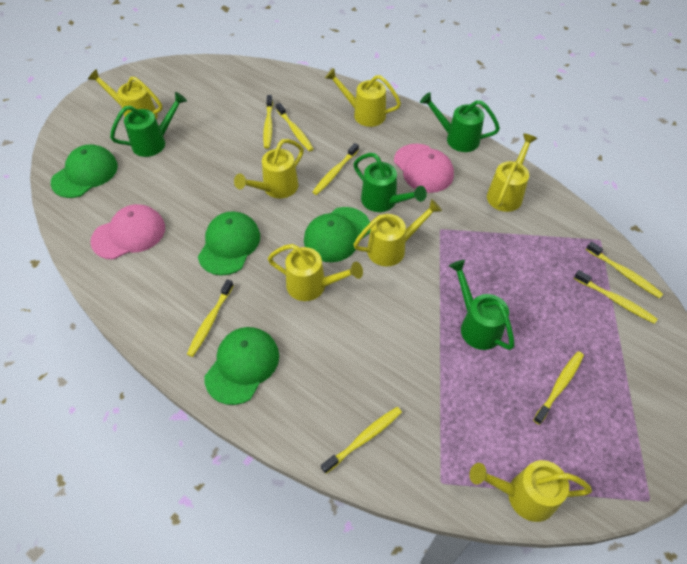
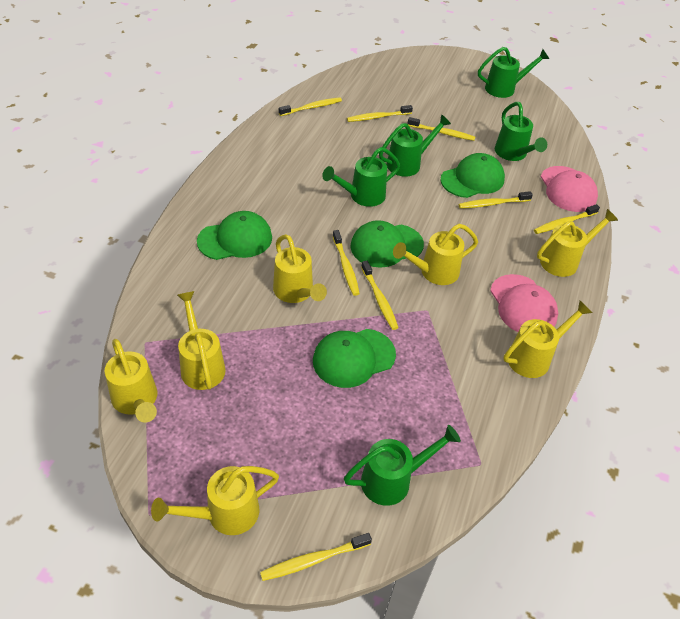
green watering can: [110,92,187,157] [354,153,427,212] [420,92,500,152] [449,260,514,350] = 4 -> [322,147,400,207] [344,425,461,506] [379,114,451,177] [478,47,549,98] [495,102,547,161] = 5

